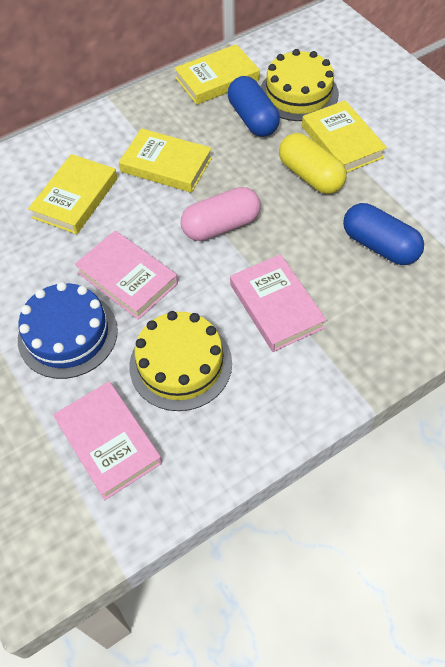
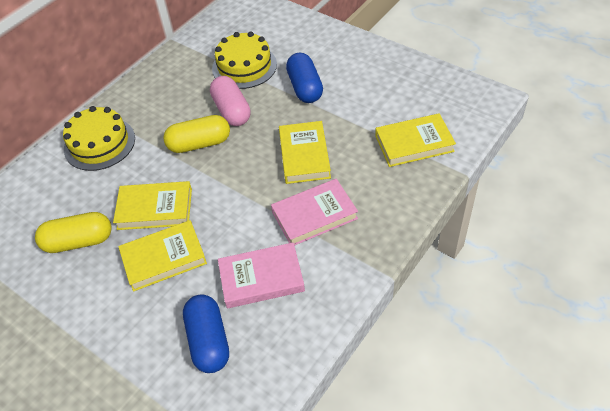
blue cake: [18,282,118,379] = 1 -> none = 0
pink book: [53,381,162,500] [74,230,178,320] [230,254,326,352] = 3 -> [218,243,305,308] [271,179,358,246] = 2
yellow capsule: [279,133,347,194] = 1 -> [35,212,112,253] [163,115,230,153] = 2

